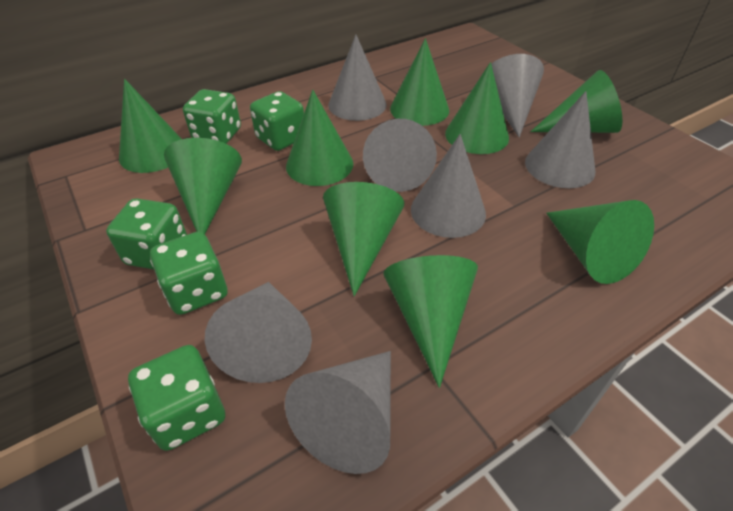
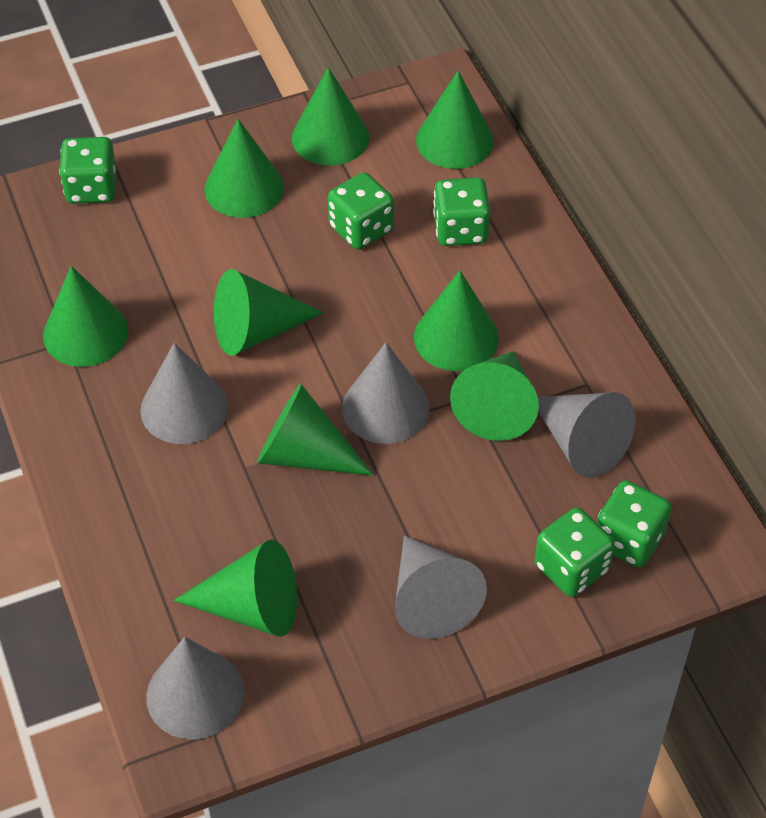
grey cone: [205,282,312,383] [285,351,391,474] [328,35,387,121] [363,119,437,192] [411,134,486,238] [491,54,544,138] [525,91,595,188] = 7 -> [140,342,228,444] [146,637,245,740] [342,342,430,444] [395,535,487,639] [538,392,635,478] = 5

